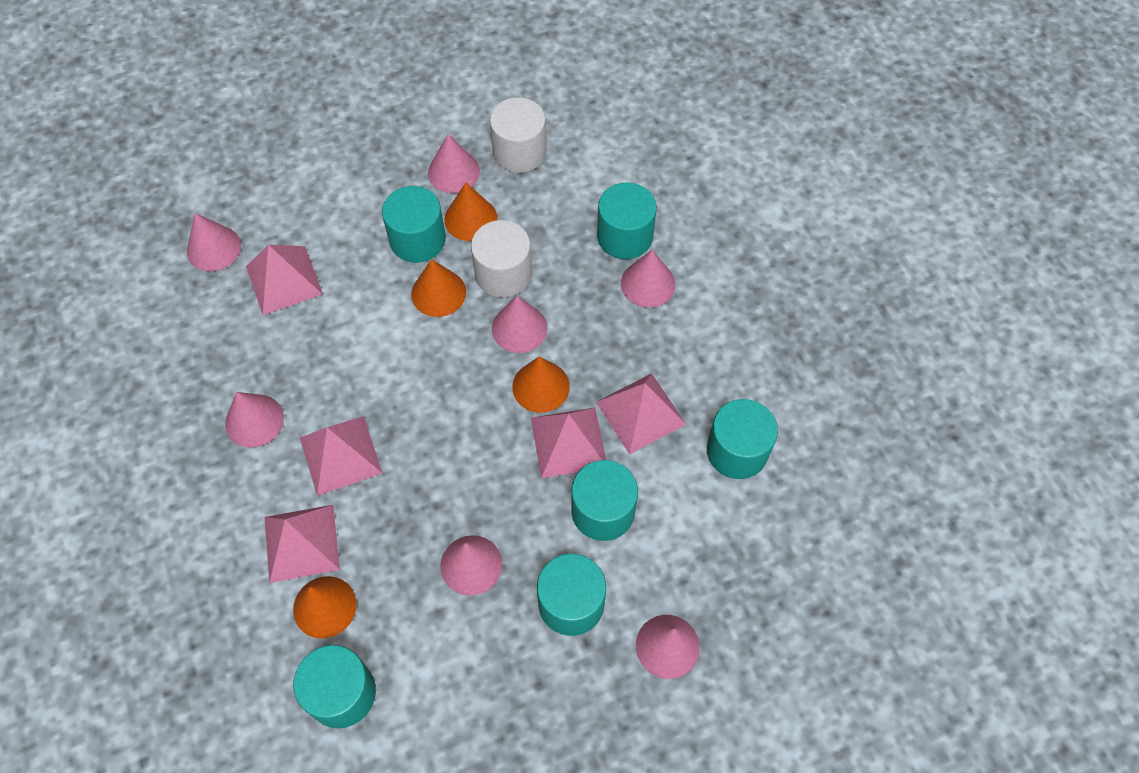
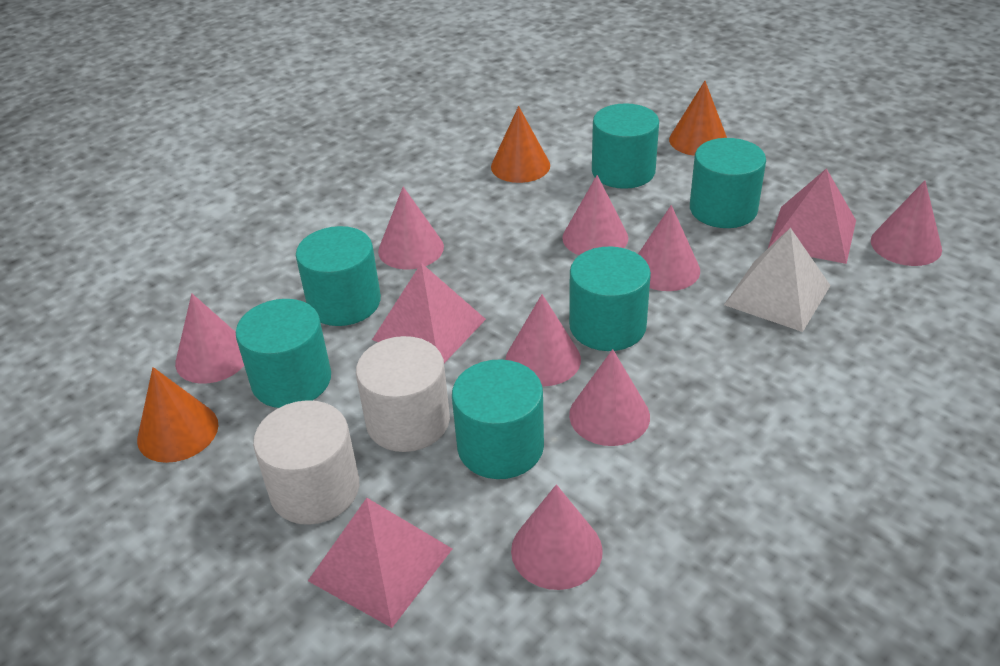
orange cone: [293,576,357,639] [411,259,466,317] [444,183,497,241] [512,356,570,413] = 4 -> [137,367,218,463] [491,106,550,183] [669,81,727,156] = 3
pink cone: [187,213,241,271] [225,392,284,448] [428,134,480,193] [440,535,502,596] [492,296,548,353] [621,250,675,308] [636,615,700,679] = 7 -> [175,293,244,384] [378,187,444,269] [506,294,581,386] [511,484,603,590] [562,175,628,255] [569,349,650,446] [638,205,700,291] [871,180,942,266] = 8
pink pyramid: [246,245,323,315] [265,505,340,583] [300,416,382,496] [531,408,606,478] [596,373,686,455] = 5 -> [308,498,452,628] [372,263,486,363] [768,168,856,264] = 3
white pyramid: none = 0 -> [724,228,831,332] = 1

